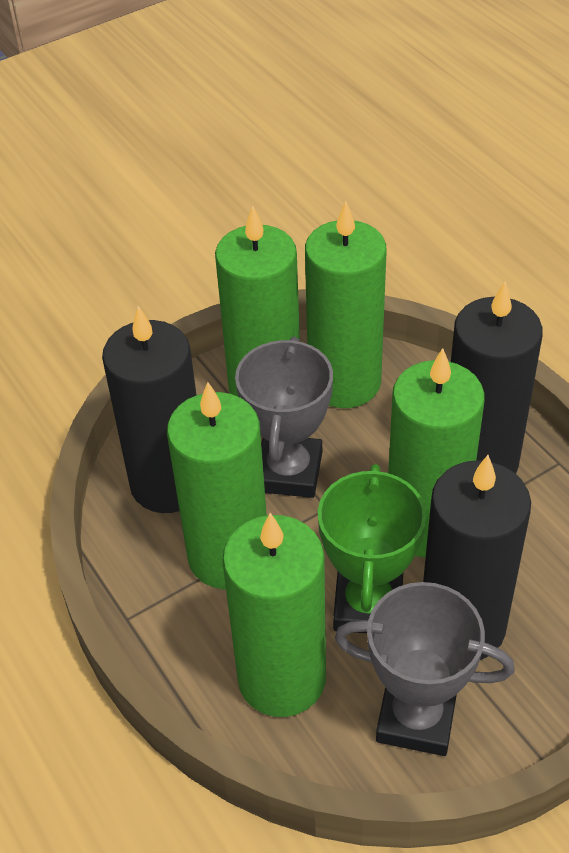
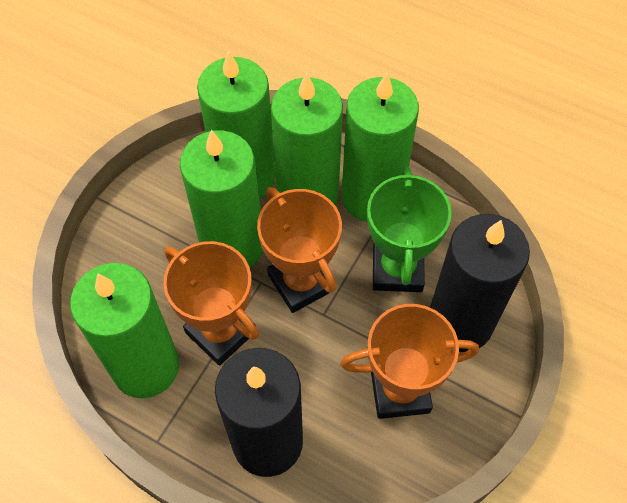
black candle: [102,306,196,513] [423,455,531,660] [451,282,543,474] = 3 -> [215,348,303,477] [430,214,530,352] = 2
grey trophy: [235,337,333,498] [335,582,515,756] = 2 -> none = 0
orange trophy: none = 0 -> [163,241,259,366] [257,187,342,313] [340,304,479,419] = 3

